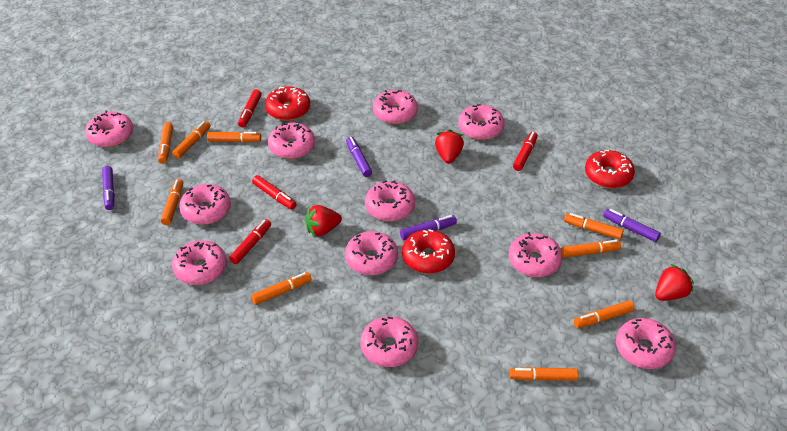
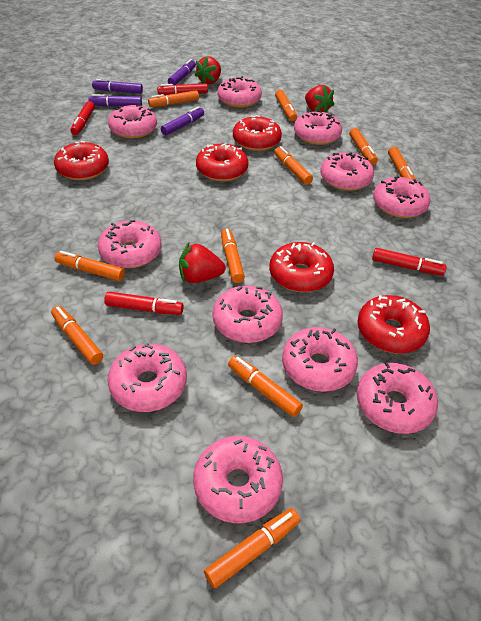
orange marker: [158,122,173,163] [161,179,183,225] [172,121,211,159] [207,132,261,143] [251,272,312,305] [509,367,579,381] [561,240,621,258] [564,213,623,240] [574,300,635,328] = 9 -> [51,306,103,365] [55,251,125,281] [148,90,199,107] [204,508,300,589] [221,228,245,283] [228,356,303,417] [274,146,313,185] [275,90,297,121] [349,128,378,165] [388,147,416,180] = 10
red donut: [265,86,310,121] [402,229,455,274] [585,150,635,188] = 3 -> [54,141,109,180] [196,143,249,181] [233,115,282,151] [269,242,334,292] [358,295,430,354] = 5

